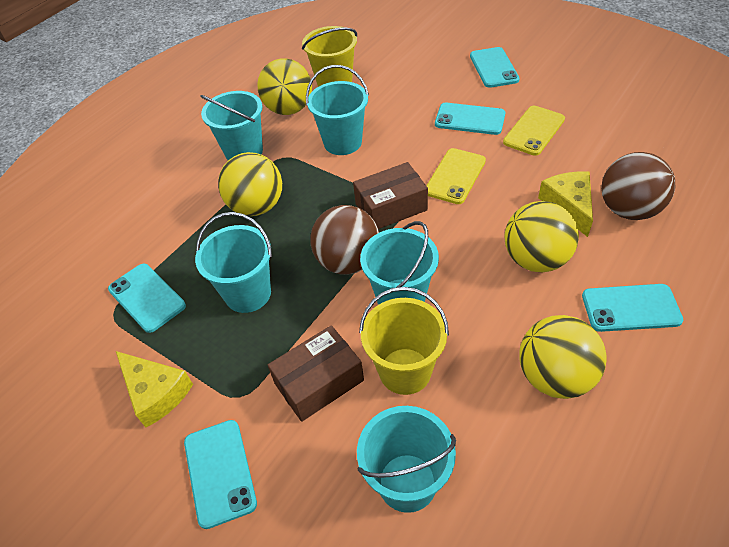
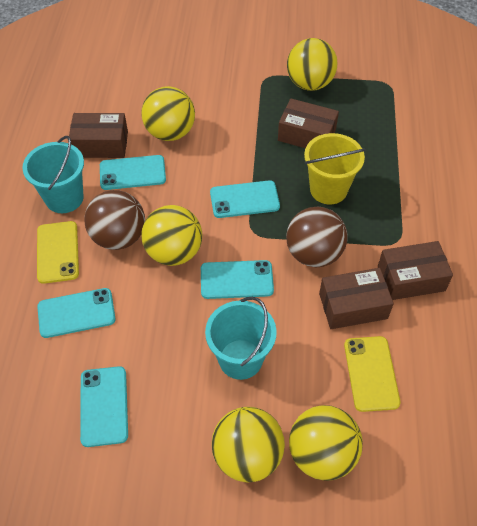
brown box: [268,325,364,422] [353,162,428,229] = 2 -> [69,113,128,158] [278,98,339,148] [319,268,394,329] [378,241,453,300] = 4
turquoise bucket: [195,212,272,313] [200,91,263,160] [306,65,369,155] [357,406,456,513] [360,221,439,305] = 5 -> [22,136,84,213] [205,297,277,380] = 2
yellow ball: [218,152,282,216] [257,58,312,115] [505,201,579,272] [519,315,607,399] = 4 -> [141,205,202,266] [142,86,195,141] [212,407,285,482] [287,38,338,91] [289,405,363,481] = 5
yellow bucket: [302,26,357,87] [359,287,449,395] = 2 -> [304,133,365,204] = 1
yellow cheese: [116,351,193,427] [538,171,593,237] = 2 -> none = 0

